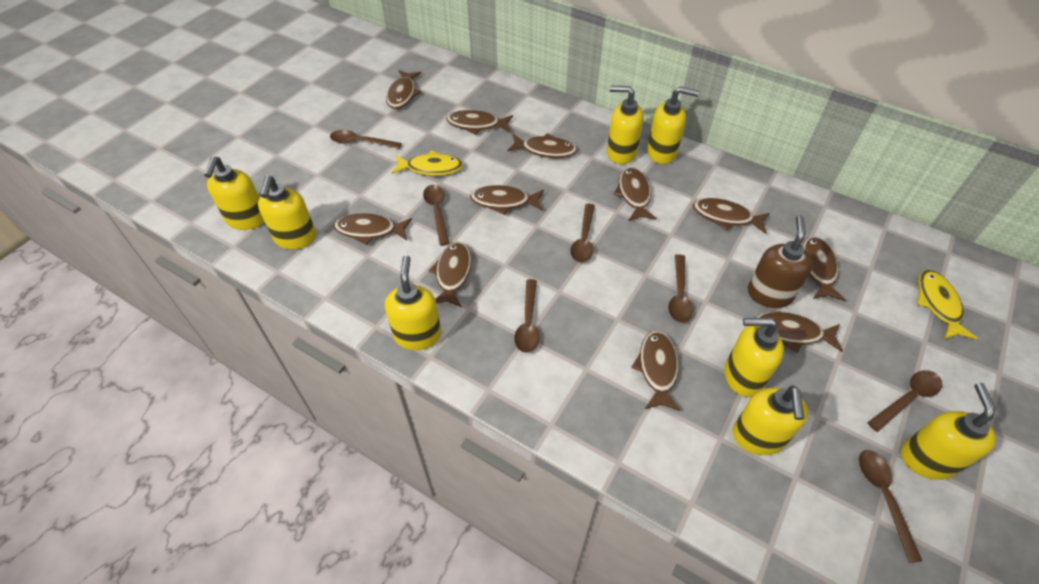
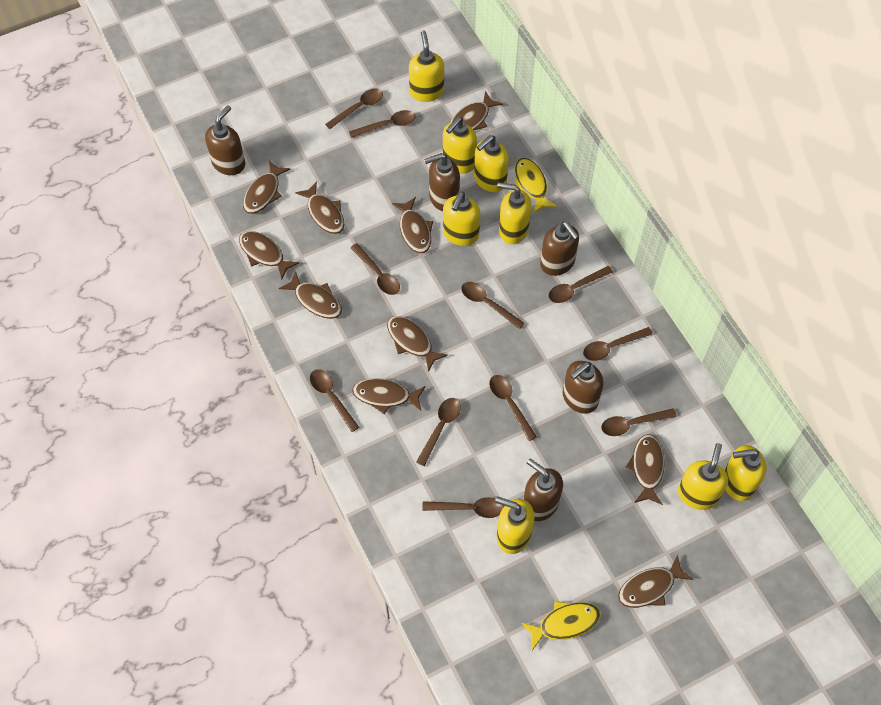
brown fish: [334,213,412,245] [386,70,421,109] [428,242,472,307] [446,110,513,135] [470,185,544,215] [507,133,577,158] [613,167,657,221] [631,330,681,411] [693,198,770,234] [754,311,843,353] [802,236,846,301] = 11 -> [239,231,299,280] [243,161,291,214] [279,271,342,319] [295,181,344,234] [352,378,425,414] [387,316,448,372] [392,197,433,253] [450,91,503,130] [618,554,693,608] [626,434,665,505] = 10
brown soap dispenser: [748,215,813,308] = 1 -> [205,105,245,175] [424,153,460,211] [523,458,563,521] [540,221,579,276] [563,361,604,414] = 5
brown spoon: [330,130,402,149] [423,185,450,246] [514,279,540,353] [570,204,595,262] [668,254,693,323] [859,450,922,563] [867,370,942,432] = 7 -> [310,369,359,432] [325,88,383,129] [349,110,415,138] [350,243,400,295] [416,398,461,466] [422,497,503,518] [461,282,525,329] [489,375,537,441] [548,266,613,303] [583,327,653,361] [601,408,677,436] = 11

